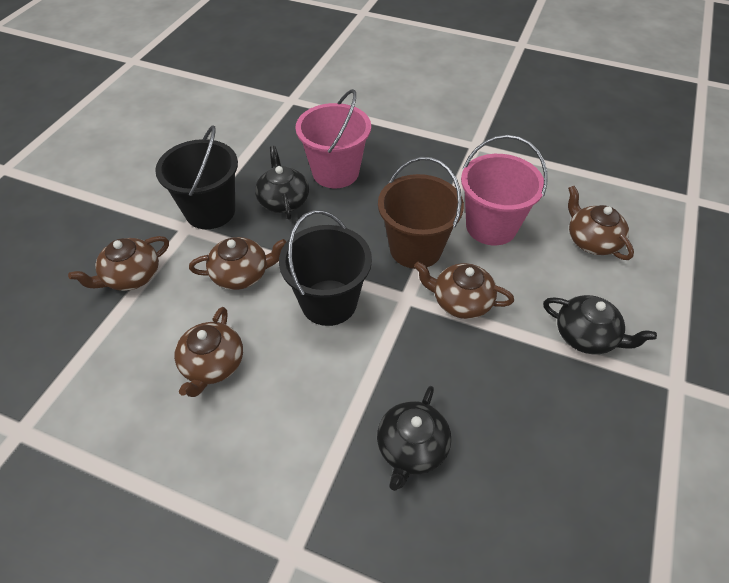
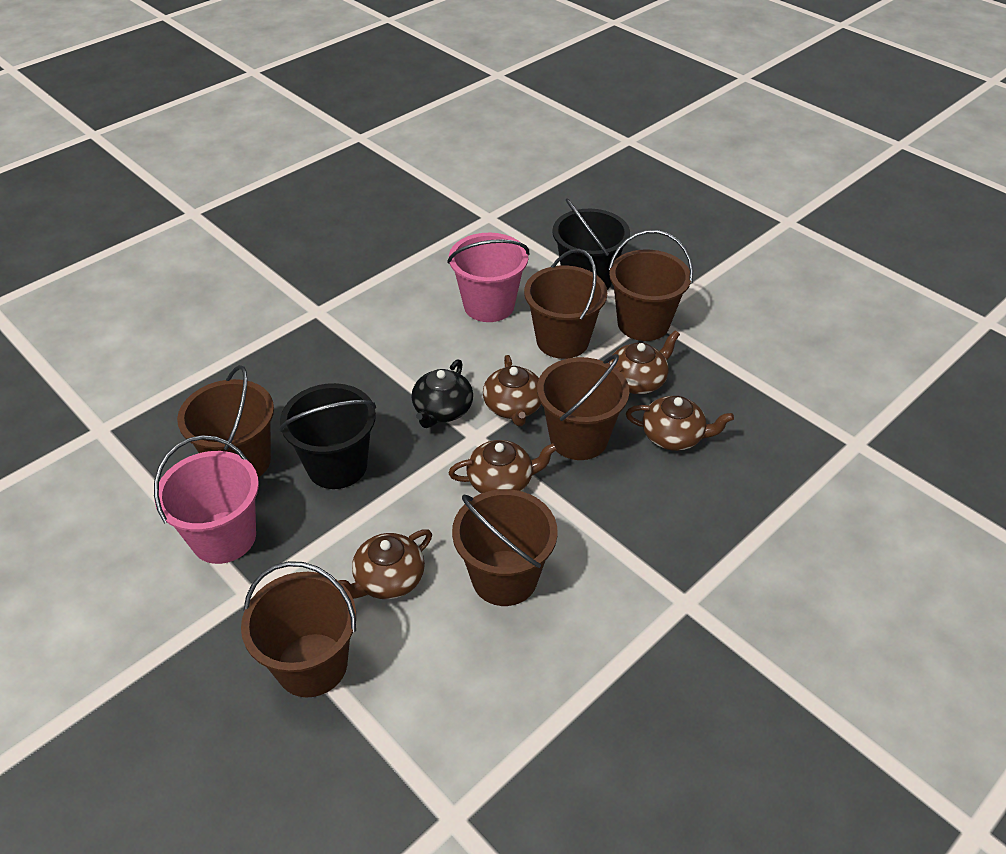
black teapot: [255,146,309,219] [377,386,451,491] [543,295,657,355] = 3 -> [411,359,473,428] = 1
brown bucket: [378,157,464,269] = 1 -> [177,365,274,478] [241,561,356,697] [452,489,558,606] [524,249,607,359] [537,354,629,460] [609,230,693,341] = 6

